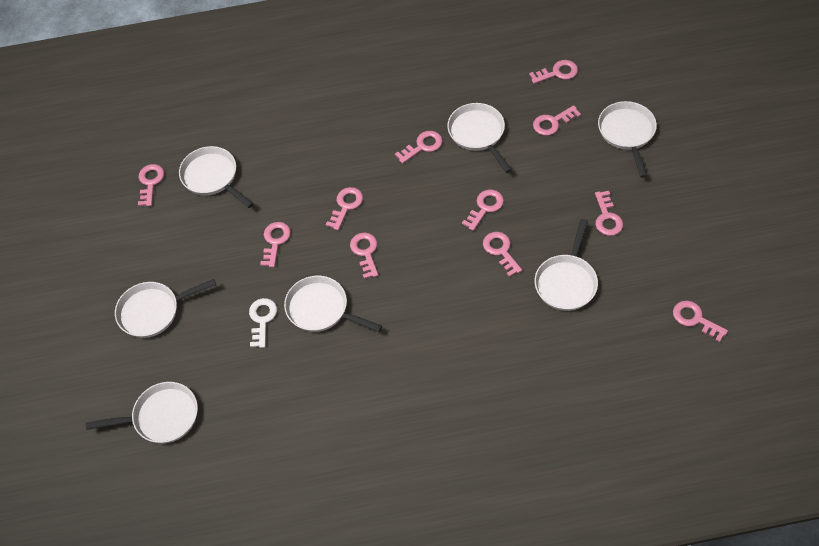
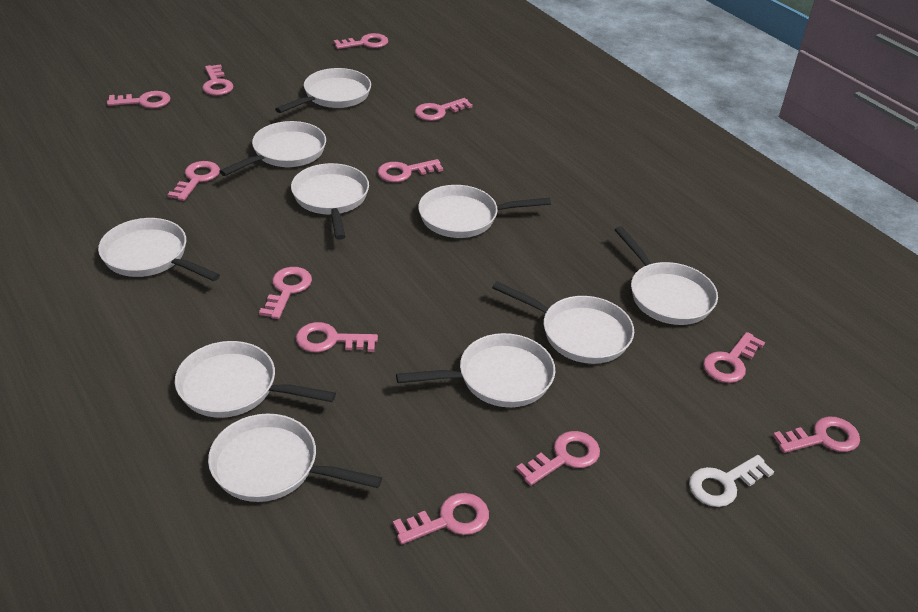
pink key: [138,164,164,207] [260,222,291,268] [326,187,363,230] [350,233,378,279] [395,131,443,164] [462,190,504,231] [483,232,522,277] [529,60,578,84] [533,105,581,136] [595,191,623,236] [673,301,728,342] = 11 -> [107,91,171,108] [167,161,220,201] [202,64,233,96] [259,267,312,319] [296,322,378,352] [334,33,388,49] [378,159,443,182] [393,493,489,544] [415,98,473,121] [516,431,600,486] [703,332,765,383] [773,416,860,453] = 12
white pan: [86,382,198,443] [115,279,216,338] [179,146,254,208] [284,276,382,332] [447,103,512,173] [535,219,598,311] [598,101,657,178] = 7 -> [98,218,220,281] [175,341,336,418] [208,414,382,502] [219,121,326,176] [275,68,371,113] [291,163,369,240] [396,333,555,407] [418,185,551,238] [492,281,634,364] [615,226,718,325] = 10

